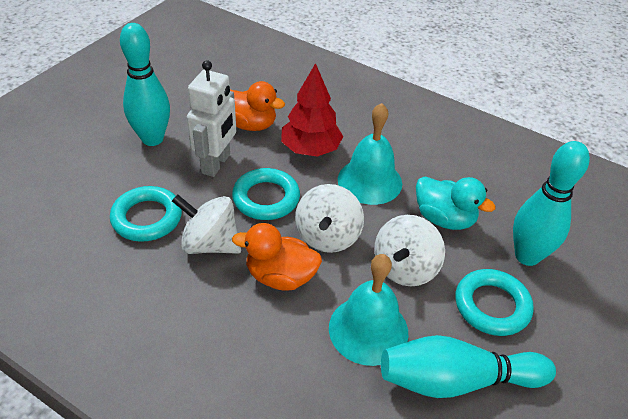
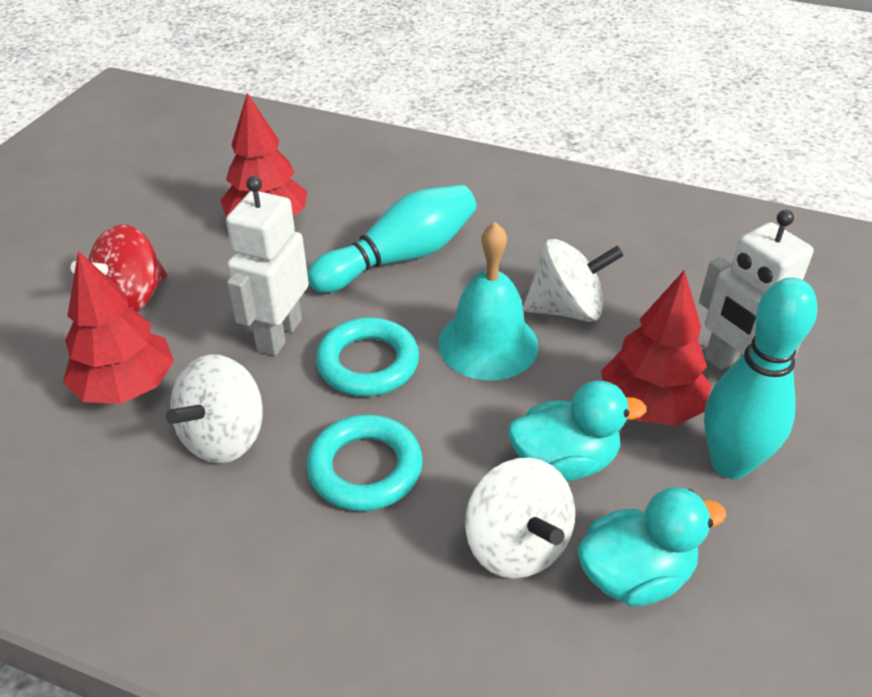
orange duck: [230,81,285,131] [232,223,322,291] = 2 -> none = 0
red spinning top: none = 0 -> [71,224,167,312] = 1
red tree: [281,63,343,157] = 1 -> [63,251,174,404] [220,93,307,217] [601,270,711,426] = 3
turquoise bell: [329,254,408,366] [338,103,402,205] = 2 -> [438,222,539,380] = 1
turquoise bowling pin: [120,23,170,146] [381,335,556,398] [513,141,590,266] = 3 -> [307,185,477,293] [704,278,817,479] = 2
turquoise duck: [416,176,496,230] = 1 -> [508,381,647,481] [577,487,727,606] = 2
turquoise ring: [110,186,182,242] [232,168,300,220] [455,269,534,336] = 3 -> [307,414,423,511] [316,317,419,396] = 2
white robot: [187,60,236,177] = 1 -> [226,176,309,356] [699,210,814,370] = 2

